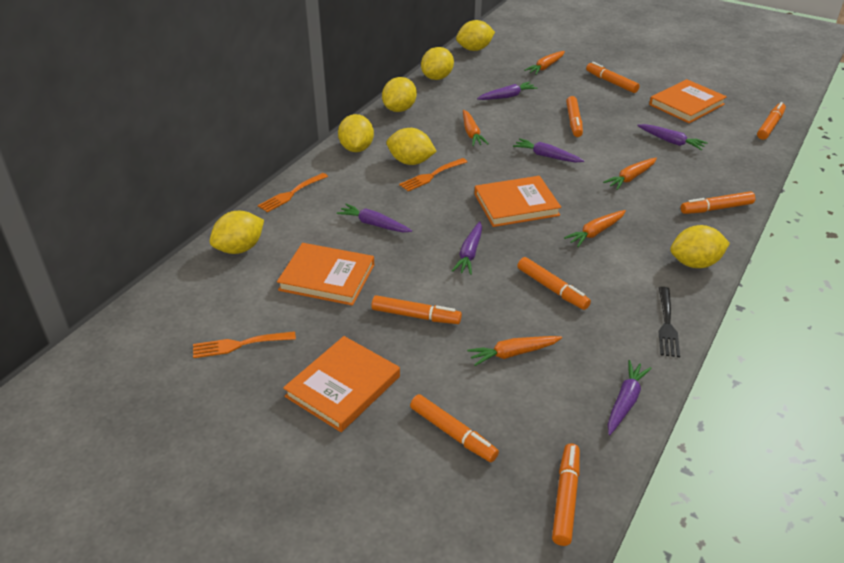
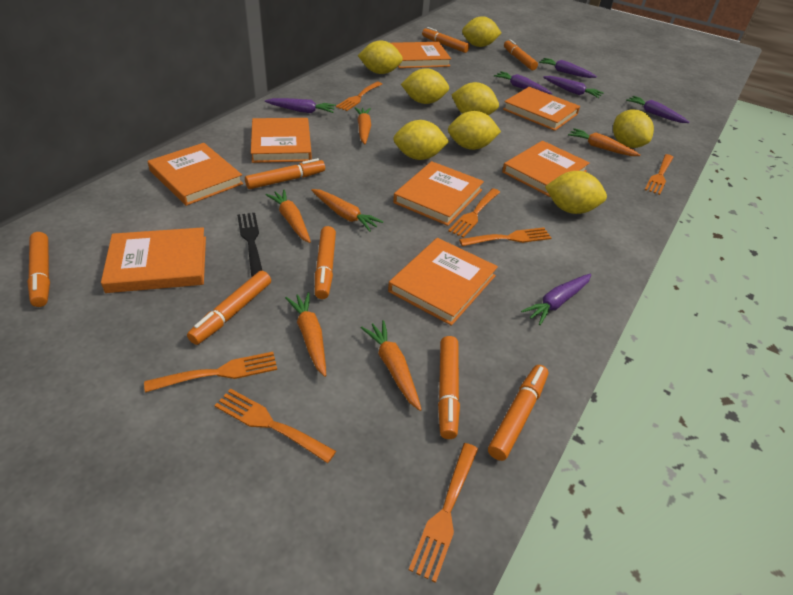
orange book: [277,243,374,306] [283,336,400,432] [475,176,561,227] [649,79,727,123] = 4 -> [101,227,206,293] [148,143,243,206] [251,118,312,163] [388,238,498,326] [391,42,451,68] [393,161,484,226] [502,141,590,197] [503,87,580,131] = 8
orange carrot: [463,110,489,146] [467,336,562,366] [524,51,565,75] [564,210,626,247] [603,158,657,190] = 5 -> [266,189,311,243] [285,292,326,377] [311,189,383,232] [355,107,371,144] [361,320,422,411] [568,128,640,156] = 6
orange fork: [193,331,296,358] [258,173,328,213] [399,158,467,192] = 3 -> [144,352,277,392] [214,389,336,463] [336,82,382,111] [409,443,478,583] [448,188,500,238] [459,227,551,246] [645,154,674,195] = 7
yellow lemon: [210,211,264,254] [338,114,374,152] [382,77,417,112] [387,128,437,165] [421,47,454,80] [456,20,495,51] [670,225,730,268] = 7 -> [358,40,403,74] [393,120,449,160] [401,68,449,104] [448,111,501,150] [452,82,499,115] [462,16,501,47] [545,171,607,214] [613,110,654,148] = 8

